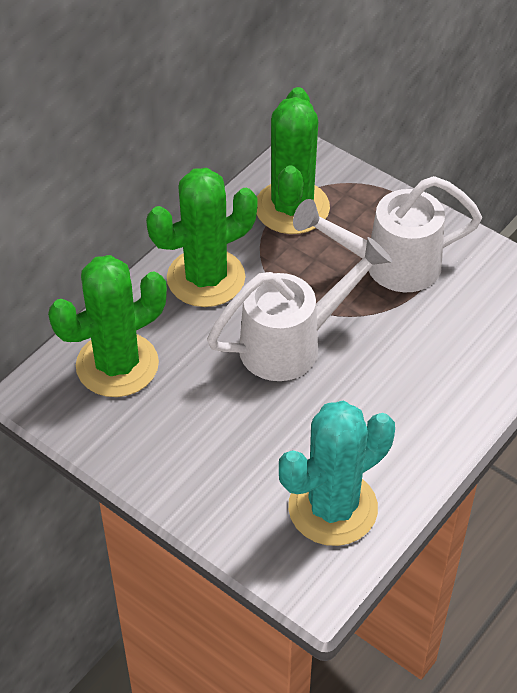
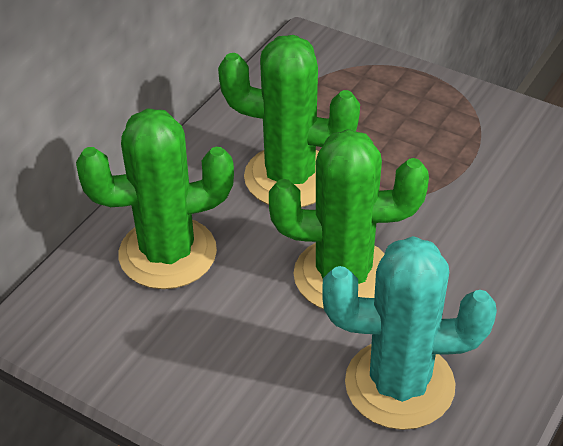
white watering can: [207,237,392,381] [293,176,482,292] = 2 -> none = 0

